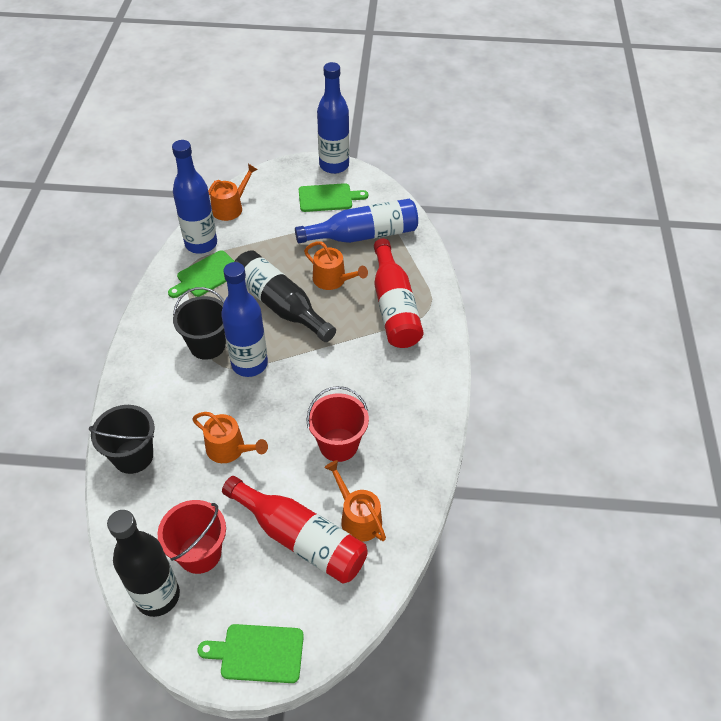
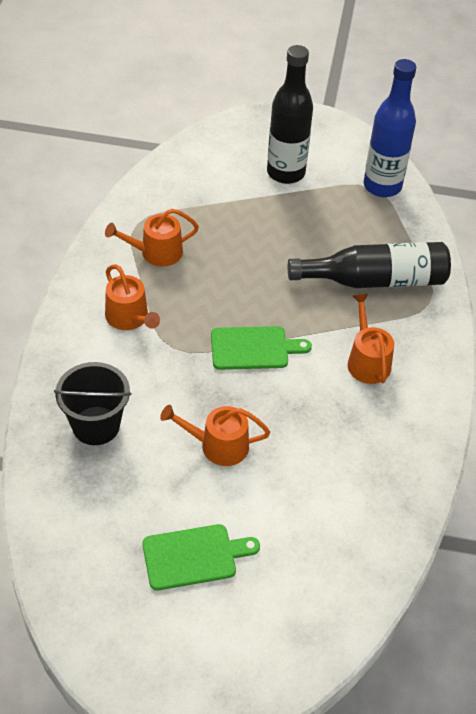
black bucket: [89,405,155,474] [173,287,226,360] = 2 -> [54,362,131,445] = 1
blue bottle: [172,140,217,254] [221,262,268,377] [295,199,418,243] [317,62,349,174] = 4 -> [364,59,416,197] = 1
green cutting board: [168,250,234,298] [198,624,304,683] [299,183,368,212] = 3 -> [143,524,260,590] [211,326,312,370] = 2
red bottle: [222,476,368,583] [374,239,424,348] = 2 -> none = 0
red bucket: [158,500,226,574] [306,386,369,462] = 2 -> none = 0

